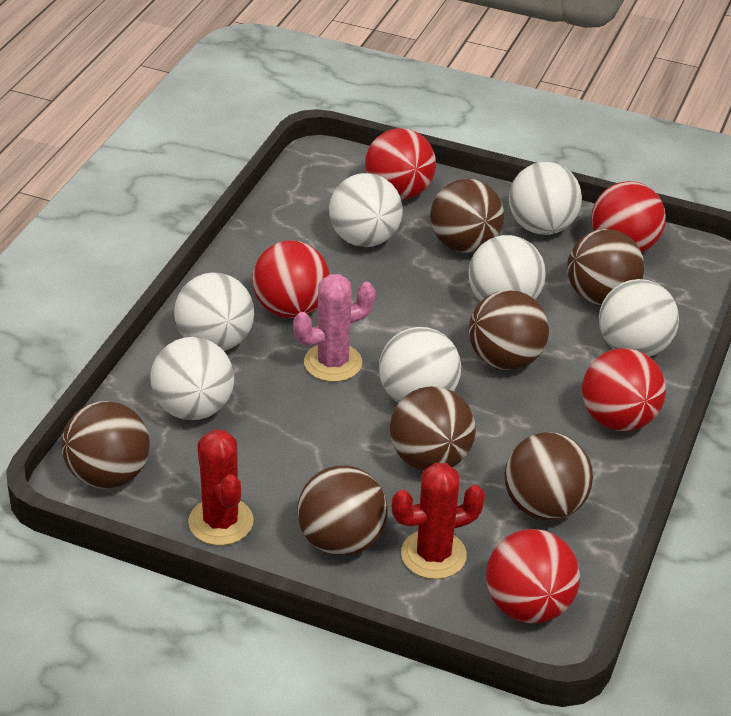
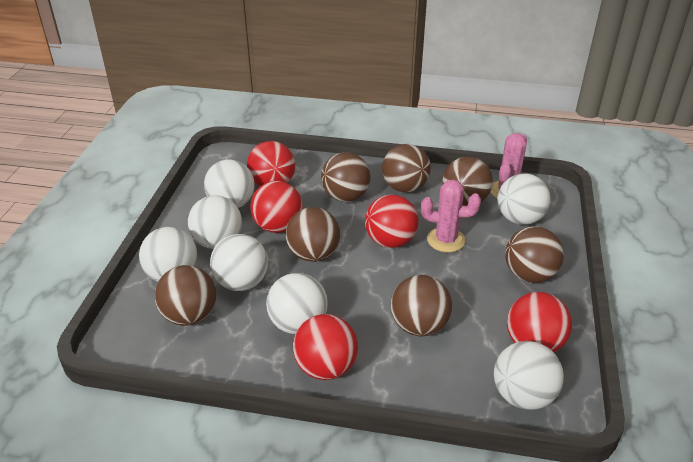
pink cactus: [293,274,375,382] = 1 -> [421,180,481,252] [490,133,527,199] = 2
red cactus: [188,430,254,546] [392,463,485,579] = 2 -> none = 0

